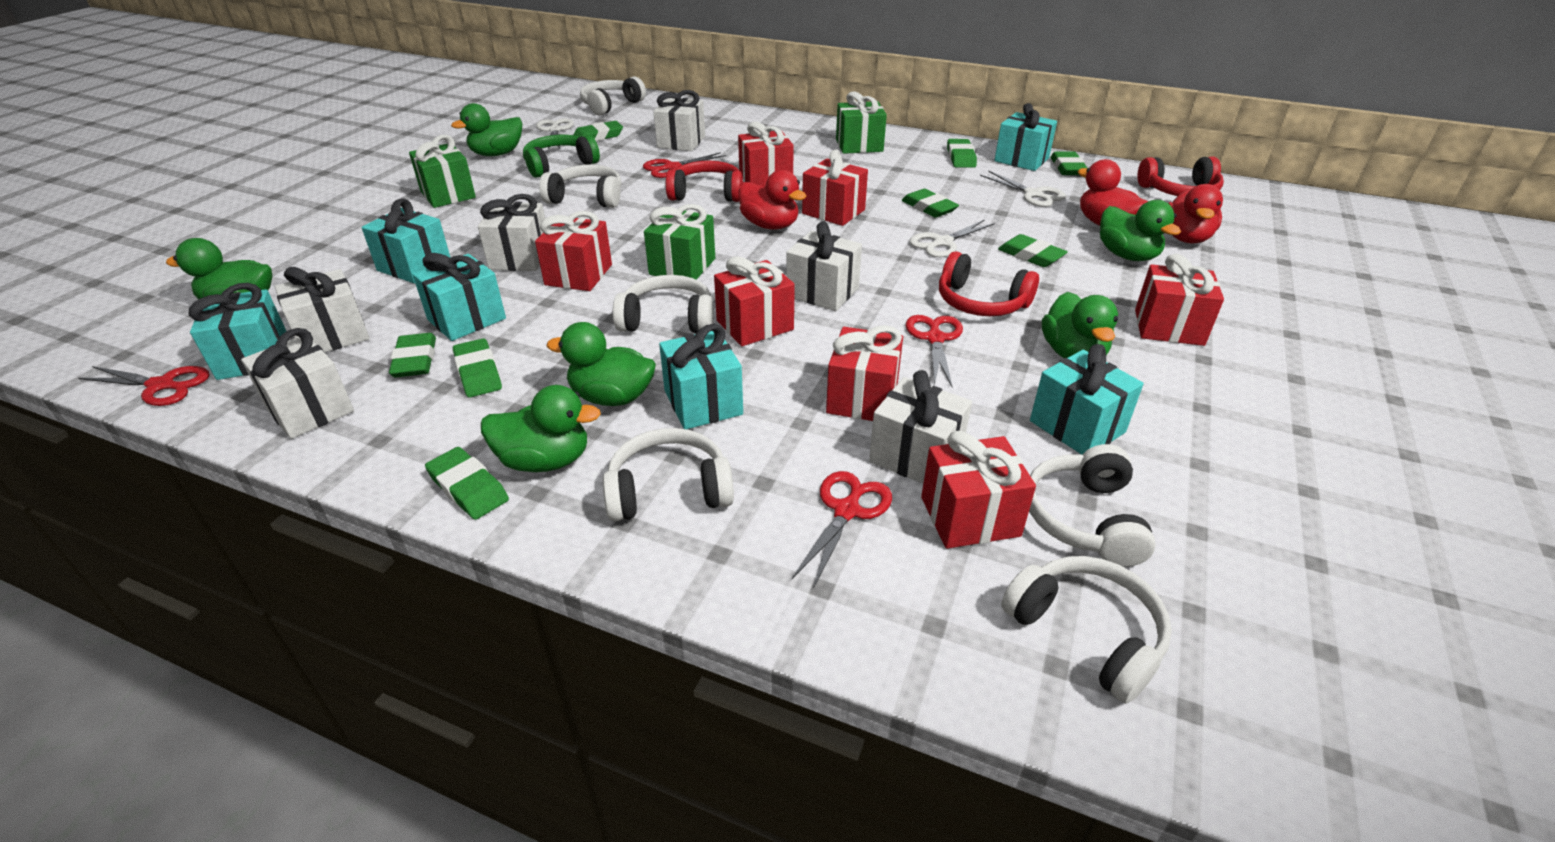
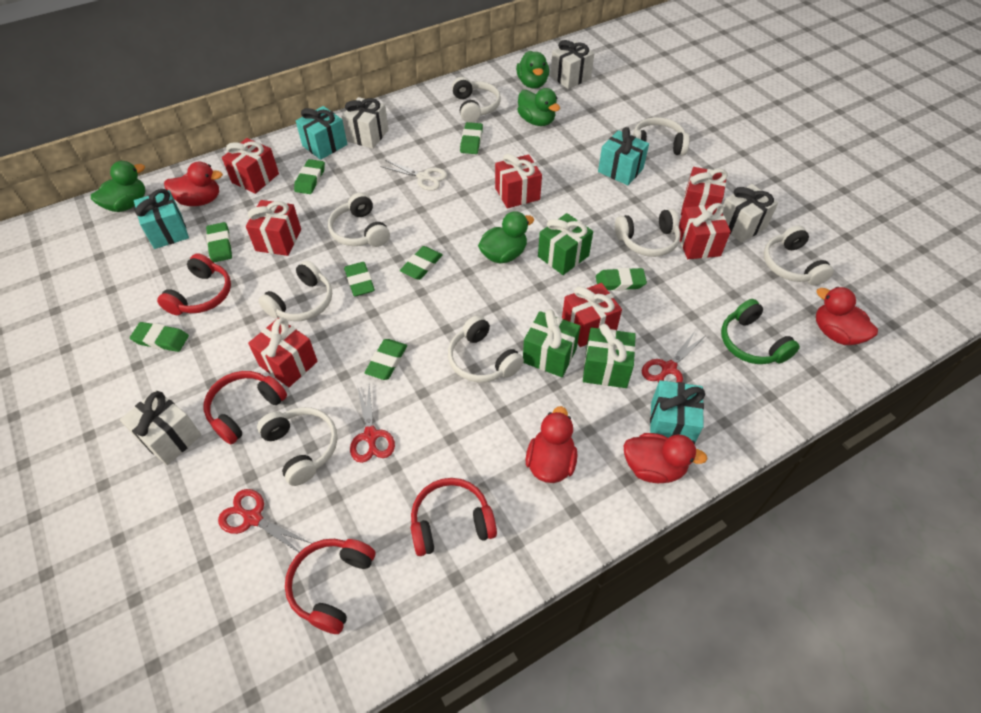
green duck: [166,238,272,299] [451,103,522,156] [481,385,601,472] [546,322,656,406] [1042,292,1118,358] [1100,200,1181,261] = 6 -> [91,161,146,212] [478,211,534,263] [516,51,549,89] [517,88,560,126] = 4
red duck: [739,170,806,230] [1077,159,1148,226] [1168,184,1223,243] = 3 -> [164,162,223,206] [526,406,577,483] [623,433,708,483] [816,287,878,345] = 4
red headphones: [666,161,743,202] [939,251,1039,316] [1137,157,1224,196] = 3 -> [157,253,231,315] [204,371,287,445] [285,539,375,634] [411,478,497,556] = 4
red scissors: [78,366,209,406] [643,152,726,178] [792,471,892,589] [906,315,963,387] = 4 -> [218,489,311,553] [350,385,395,463] [642,331,705,383] = 3
turquoise gift: [189,283,286,380] [362,198,451,284] [413,253,506,341] [659,324,743,429] [994,103,1057,171] [1030,344,1144,455] = 6 -> [134,189,189,249] [296,106,347,160] [598,127,649,185] [650,380,705,442] = 4
white gift: [241,328,354,439] [275,267,370,353] [478,194,545,271] [653,90,705,151] [786,221,862,311] [869,370,972,484] = 6 -> [120,390,201,465] [342,97,389,149] [550,40,594,89] [723,184,778,243] = 4
white headphones: [539,165,621,208] [580,76,646,116] [603,428,734,521] [613,275,713,333] [1001,556,1172,704] [1029,444,1156,567] = 6 -> [257,407,338,486] [258,260,332,321] [328,193,390,247] [448,315,524,382] [452,77,501,123] [615,209,681,257] [633,117,690,156] [764,226,834,286] = 8
white scissors: [536,118,574,149] [910,219,995,257] [980,171,1066,207] = 3 -> [380,160,447,191] = 1

